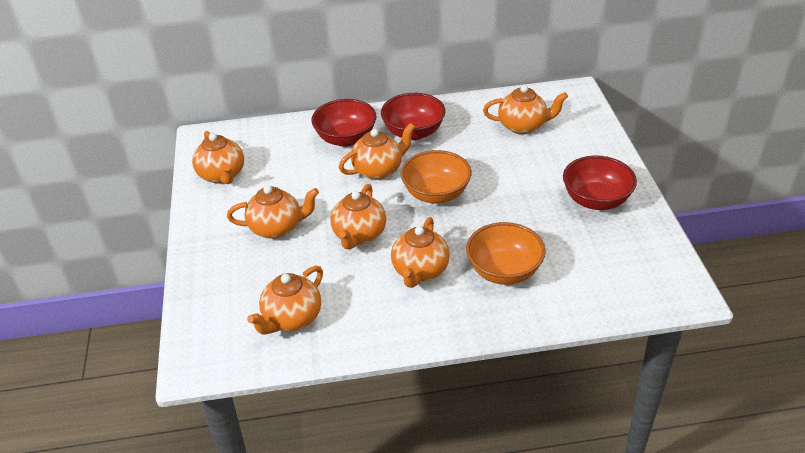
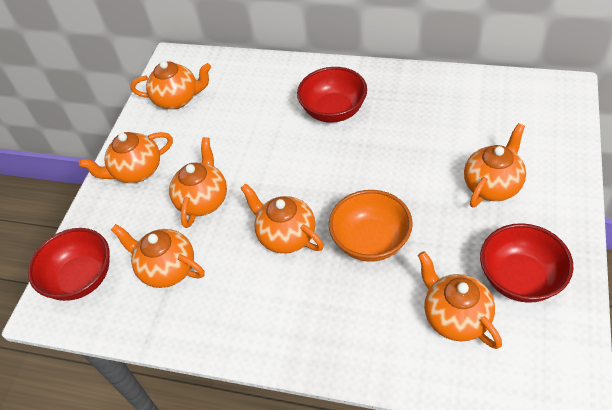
orange bowl: [401,150,472,203] [466,222,546,285] = 2 -> [329,190,413,262] = 1

